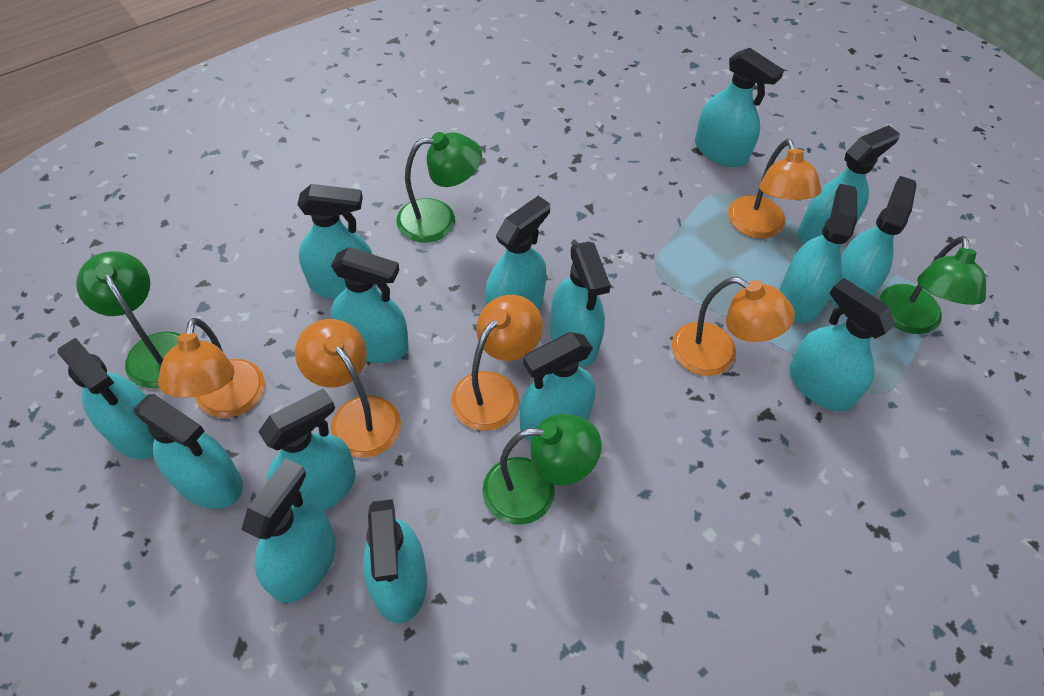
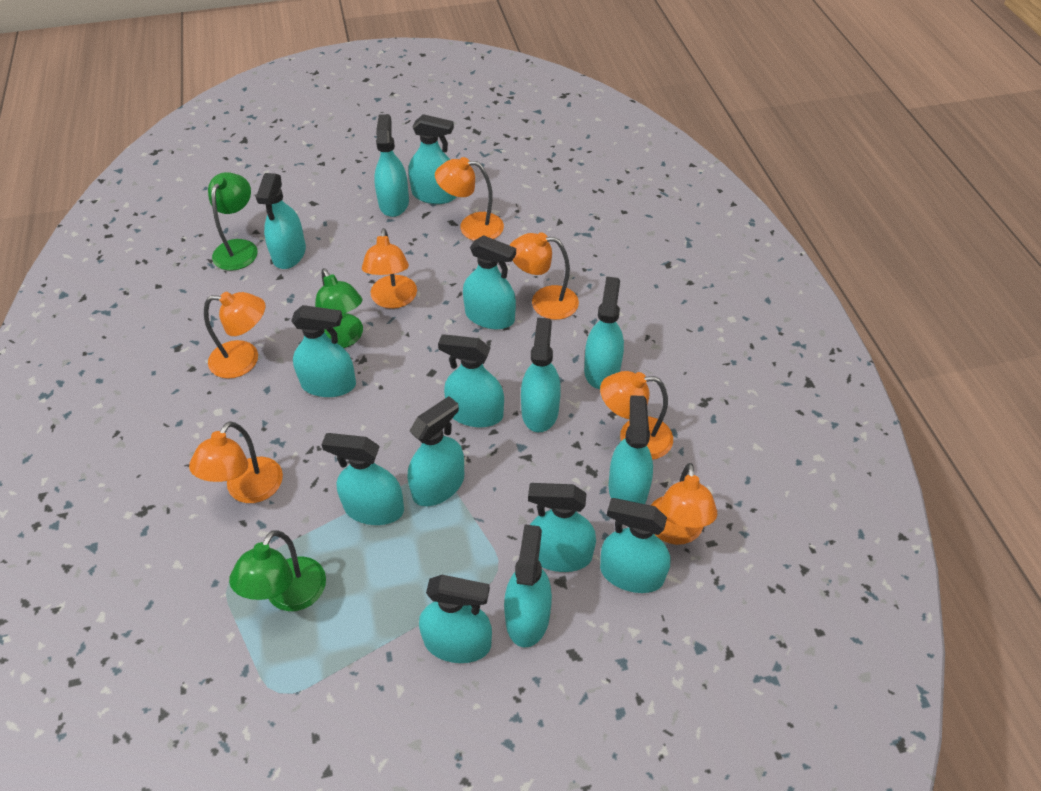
green lamp: [76,251,180,388] [396,132,482,243] [482,414,601,525] [879,236,986,334] = 4 -> [208,172,258,271] [229,530,326,611] [315,268,363,348] = 3
orange lamp: [158,318,265,418] [295,319,401,457] [451,295,543,430] [672,277,795,376] [728,139,821,238] = 5 -> [189,421,283,503] [204,292,265,379] [362,228,417,309] [435,157,504,241] [510,232,579,320] [600,371,673,460] [651,463,717,545] = 7

